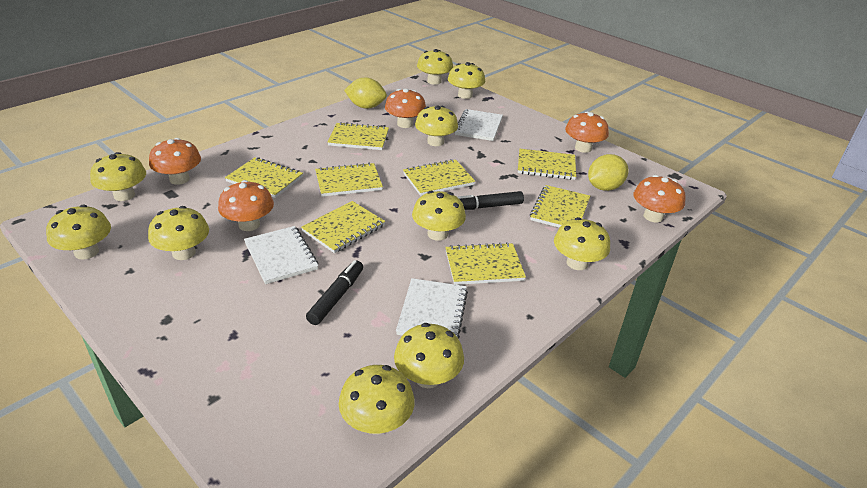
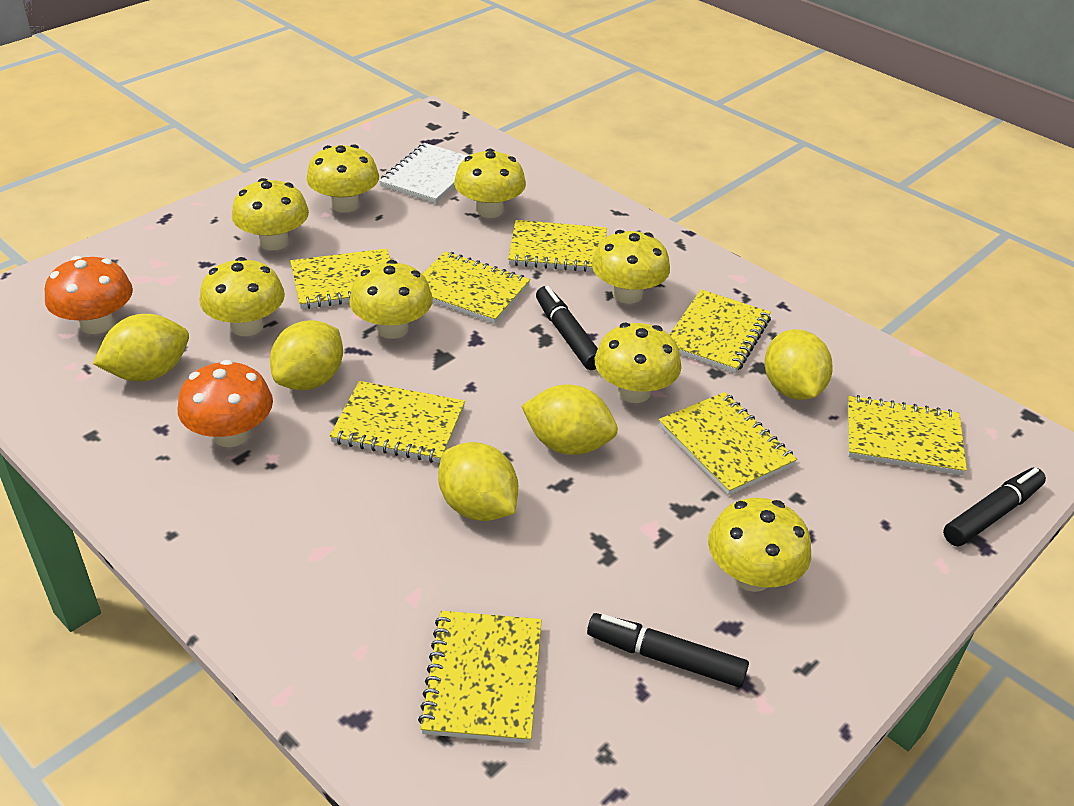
black marker: [306,260,363,325] [458,191,524,210] = 2 -> [536,286,598,370] [587,613,749,688] [943,468,1046,546] = 3
orange mushroom: [149,138,201,185] [218,180,274,231] [385,89,426,128] [565,111,609,153] [634,175,686,223] = 5 -> [45,256,133,334] [178,360,273,447] = 2
white notebook: [244,226,318,284] [396,278,468,339] [455,109,503,141] = 3 -> [379,143,468,204] = 1
yellow lemon: [344,78,387,109] [588,154,629,191] = 2 -> [93,314,189,381] [270,320,343,390] [438,442,518,521] [521,384,618,455] [764,329,833,400] = 5
yellow mushroom: [46,205,111,260] [90,152,146,201] [148,206,209,260] [339,365,415,434] [394,323,464,388] [412,191,466,241] [415,106,458,146] [417,49,453,85] [448,62,485,99] [554,217,610,270] = 10 -> [199,257,285,336] [232,178,309,250] [306,144,379,212] [349,260,433,339] [454,149,526,218] [592,230,670,304] [595,323,682,403] [708,498,811,592] = 8

